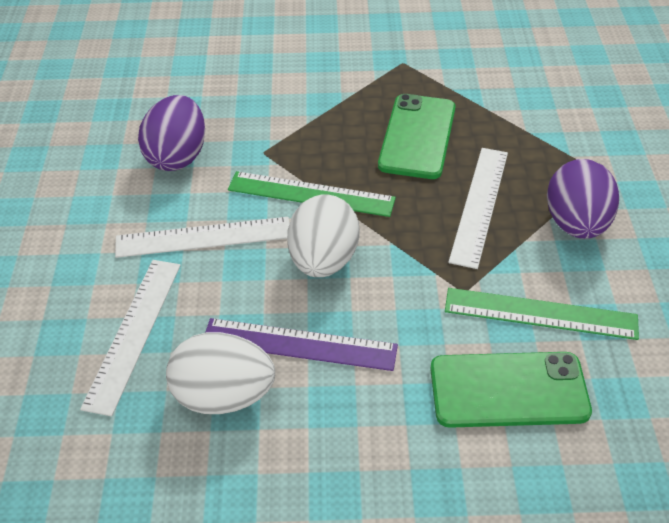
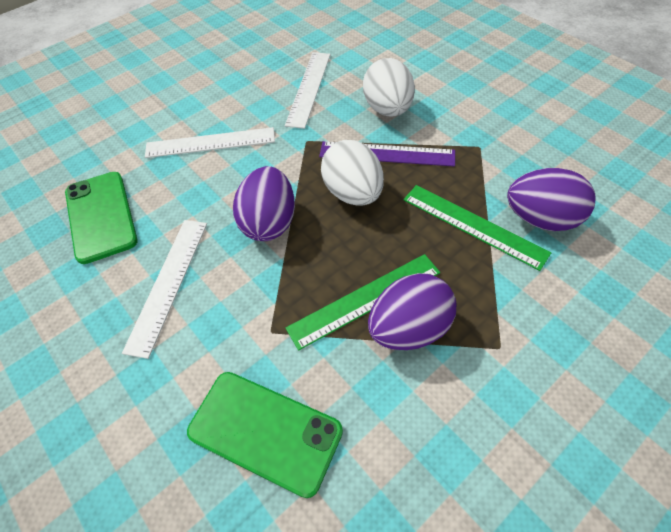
purple egg: [138,95,205,171] [547,159,619,239] = 2 -> [233,166,295,241] [368,273,457,350] [507,168,595,231] = 3

